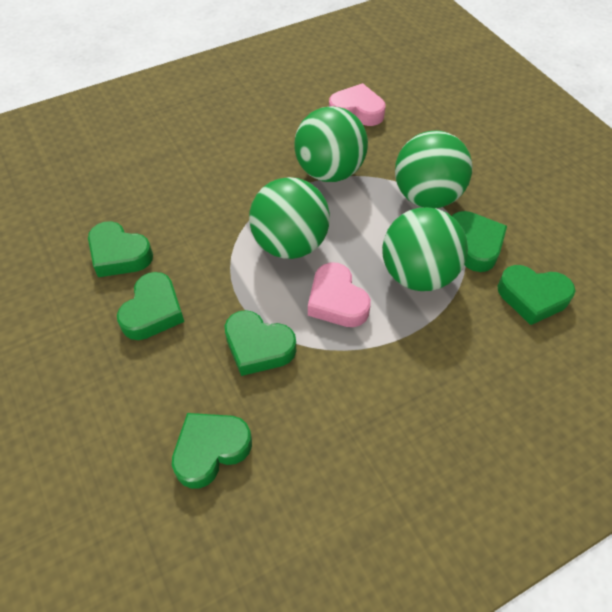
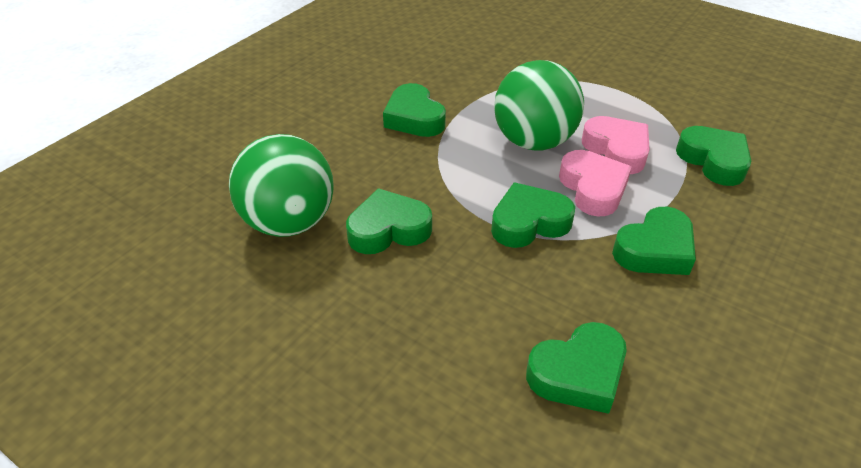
green ball: [249,177,330,259] [294,106,368,182] [382,207,468,291] [395,131,472,208] = 4 -> [229,134,334,237] [494,60,584,150] = 2

